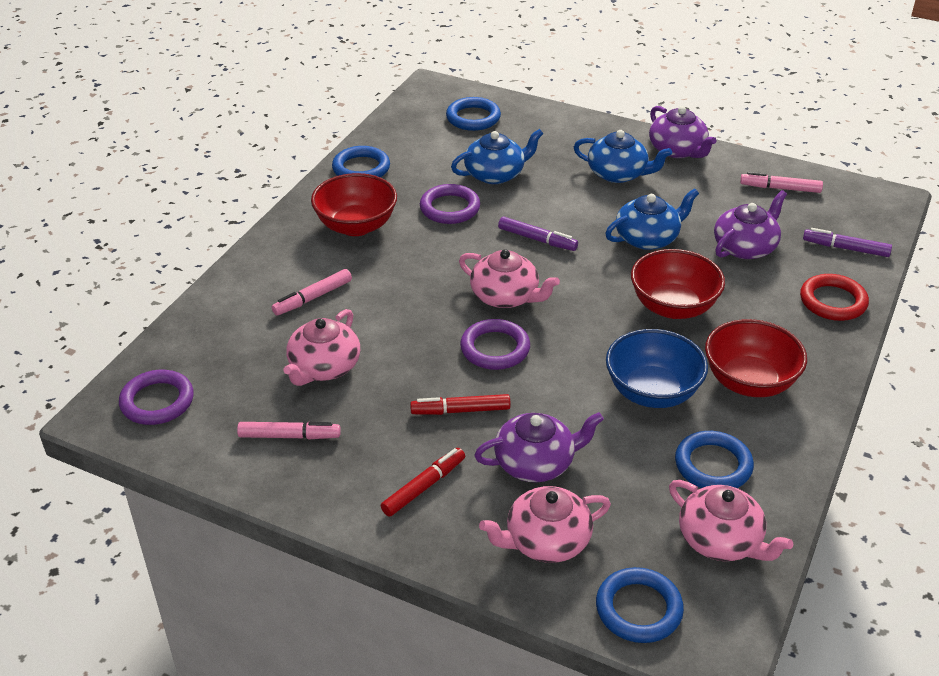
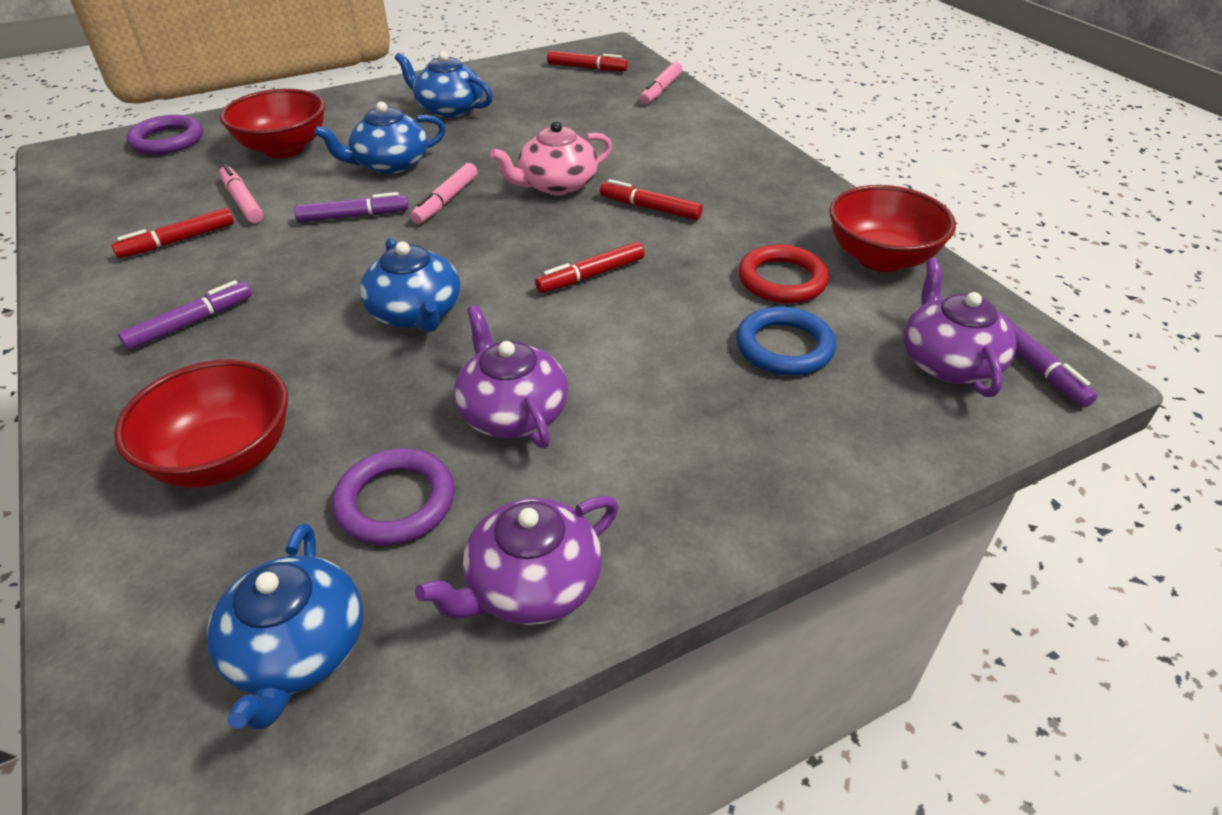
blue bowl: [606,329,708,408] = 1 -> none = 0
blue ring: [332,146,390,178] [446,97,501,131] [596,567,684,643] [675,431,754,488] = 4 -> [736,306,836,376] = 1
blue teapot: [451,129,543,184] [574,130,672,183] [605,188,699,250] = 3 -> [206,523,363,729] [314,102,446,174] [360,238,460,333] [395,51,493,118] = 4
pink teapot: [283,309,360,386] [459,249,560,308] [479,486,611,563] [669,480,793,561] = 4 -> [490,121,612,196] = 1
purple marker: [498,217,578,251] [803,228,892,257] = 2 -> [118,280,252,351] [294,192,409,223] [999,312,1097,407] = 3
purple ring: [119,370,194,425] [420,184,480,224] [460,319,530,370] = 3 -> [126,115,203,155] [332,448,455,546] = 2
red marker: [381,448,465,517] [410,394,511,415] = 2 -> [111,208,234,258] [535,242,645,293] [547,51,628,71] [600,179,703,220] = 4

